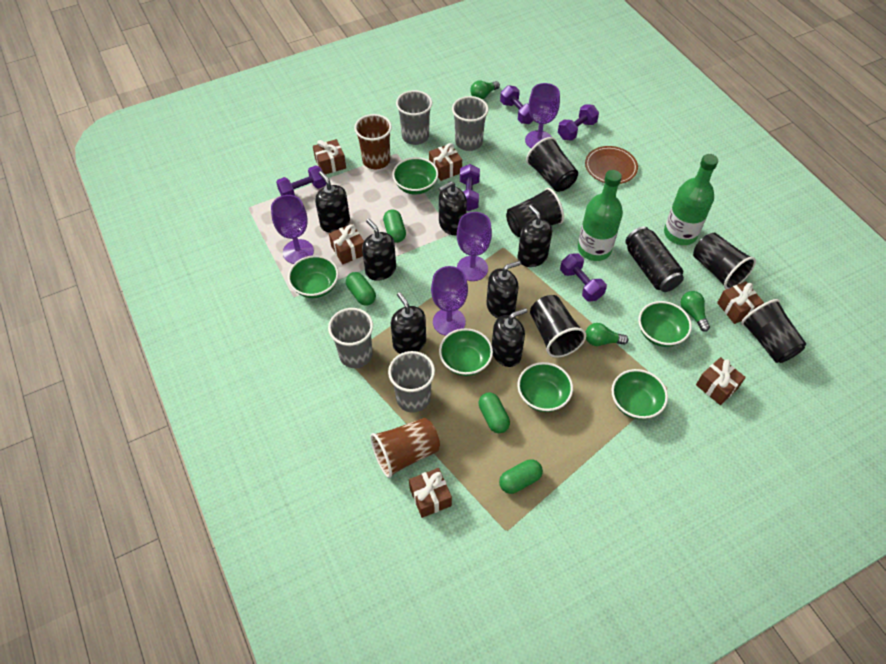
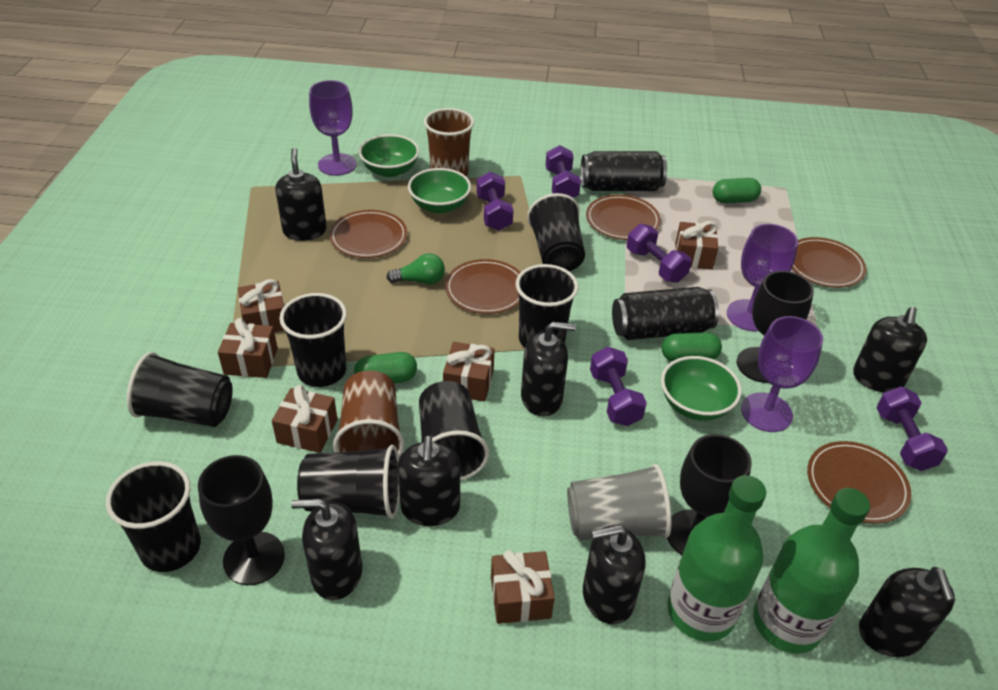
black can: [625,226,684,292] = 1 -> [580,151,667,191] [612,287,719,340] = 2
black cup: [506,188,564,237] [526,137,578,192] [530,295,586,358] [693,233,756,289] [741,299,806,363] = 5 -> [106,461,201,572] [127,352,233,427] [279,293,347,387] [297,445,400,519] [419,381,489,480] [516,264,578,348] [527,193,585,272] = 7
black goblet: none = 0 -> [198,455,285,585] [667,434,752,555] [737,271,814,383] = 3
brown plate: [585,146,638,184] = 1 -> [329,210,407,258] [445,259,521,314] [586,195,661,240] [792,237,867,288] [807,441,911,524] = 5
green bowl: [288,255,339,298] [392,157,438,194] [439,328,493,376] [518,362,573,412] [611,369,668,420] [638,301,692,347] = 6 -> [359,134,419,177] [408,168,471,214] [661,356,742,421] = 3
green capsule: [346,272,376,306] [383,210,406,243] [479,392,510,433] [499,459,543,494] = 4 -> [354,352,417,383] [662,332,722,362] [713,178,761,203] = 3
green light bulb: [470,80,500,99] [586,323,629,346] [681,291,710,332] = 3 -> [386,253,445,285] = 1
grey cup: [328,308,373,368] [388,351,435,413] [396,90,432,145] [452,96,489,151] = 4 -> [567,464,672,540] = 1
purple goblet: [271,195,314,264] [431,266,468,336] [457,212,492,281] [525,83,560,148] = 4 -> [309,80,357,176] [727,224,798,331] [741,316,823,432] = 3

